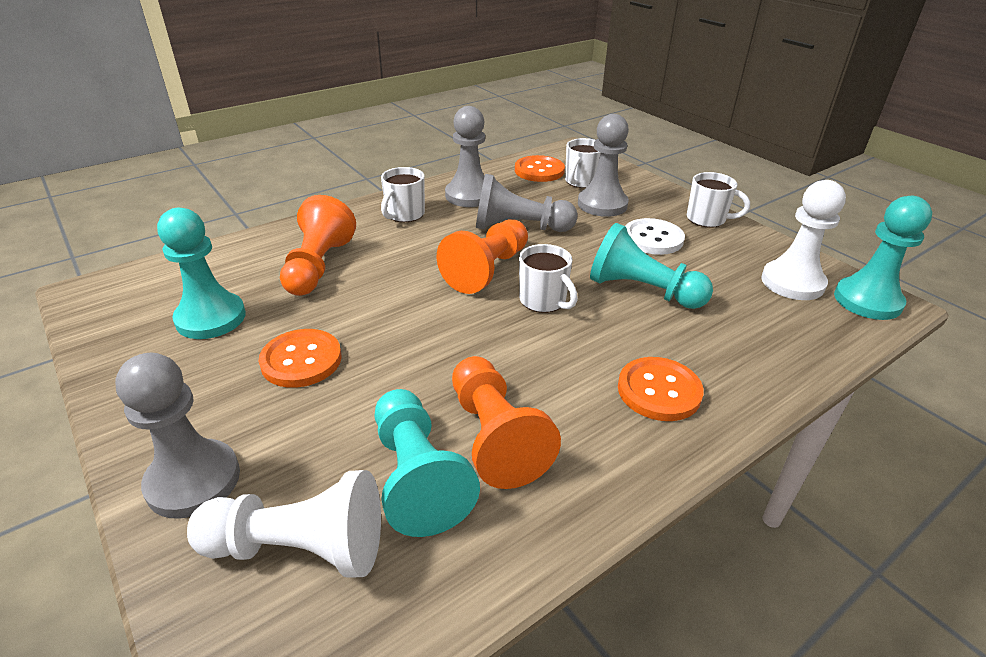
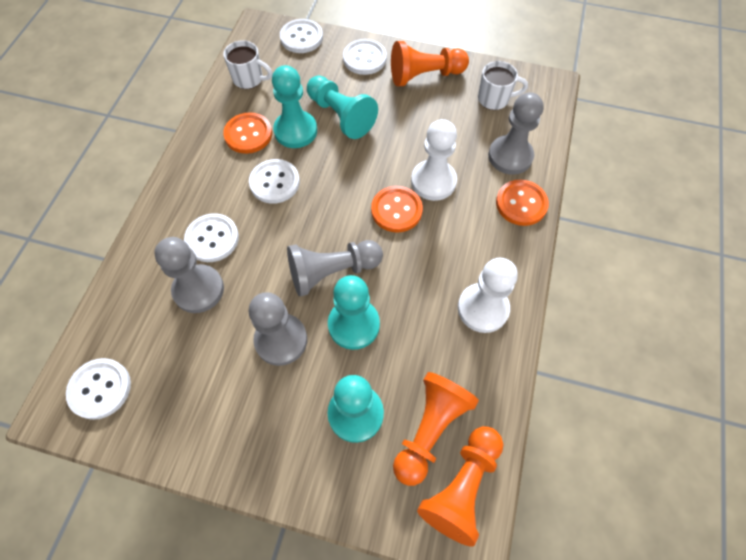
white button: [626,218,685,255] = 1 -> [66,358,131,420] [184,213,239,262] [249,159,300,204] [280,19,323,53] [343,39,387,75] = 5
white mug: [381,167,425,222] [519,244,578,313] [565,138,601,188] [687,172,750,228] = 4 -> [223,40,272,89] [478,61,528,110] = 2

